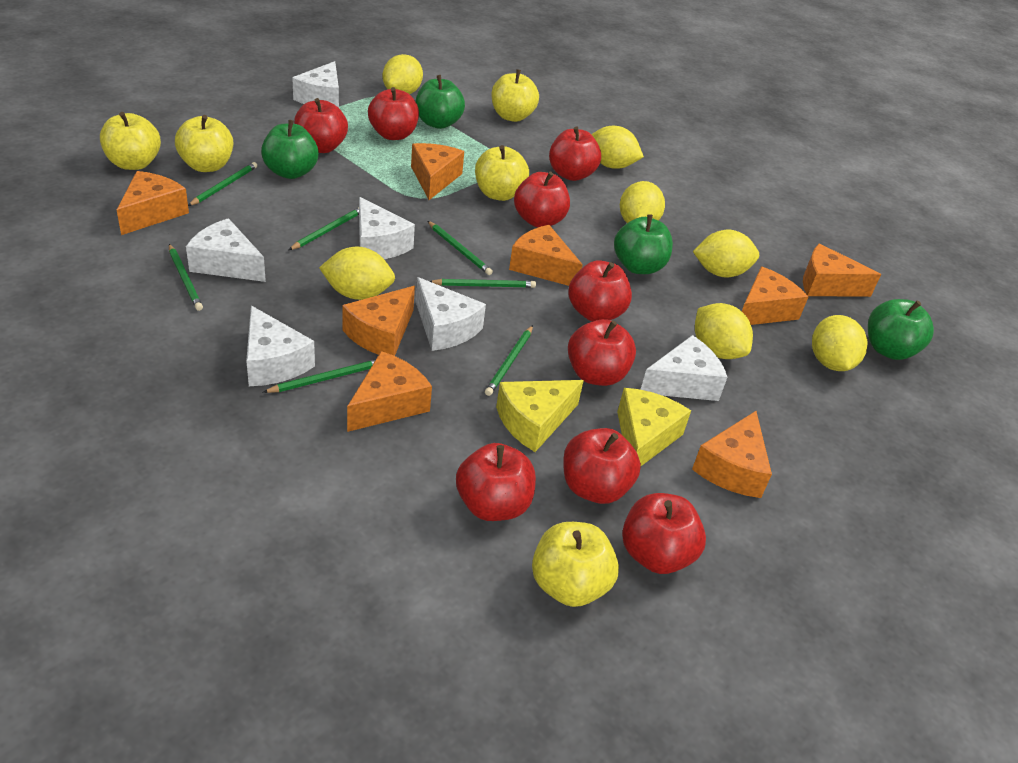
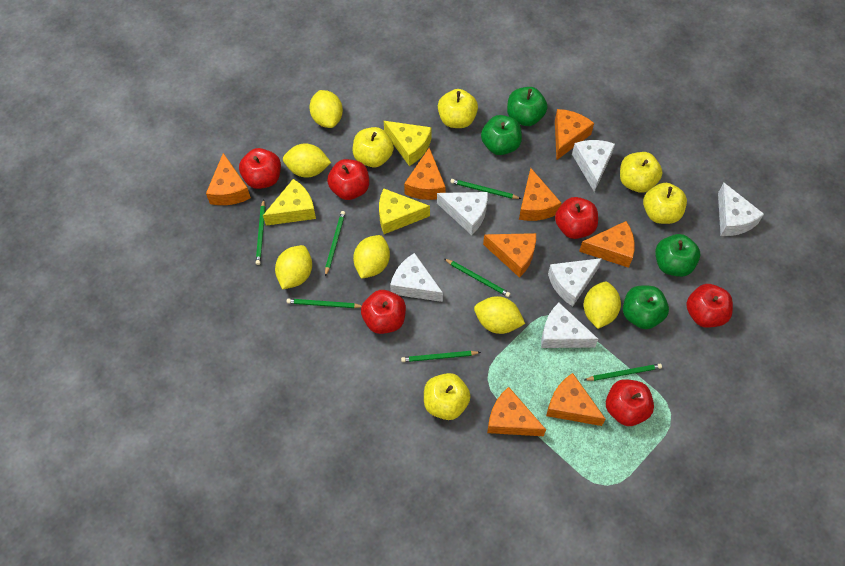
red apple: [294,98,348,153] [368,87,419,140] [456,443,536,521] [514,171,570,227] [549,127,601,181] [563,428,641,504] [568,260,632,322] [568,319,636,386] [622,493,706,574] = 9 -> [239,148,281,189] [327,159,369,200] [361,290,406,334] [555,197,598,239] [606,379,654,426] [686,284,733,328] = 6
yellow cheese: [496,380,584,452] [617,388,691,466] = 2 -> [263,179,316,226] [379,189,430,234] [384,121,432,166] = 3
yellow lemon: [319,246,395,300] [382,54,423,94] [591,126,644,169] [620,181,665,223] [693,230,759,277] [695,303,753,359] [812,315,868,371] = 7 -> [275,245,312,289] [283,144,331,177] [309,90,343,128] [353,235,390,279] [474,296,525,334] [584,282,621,329] = 6

